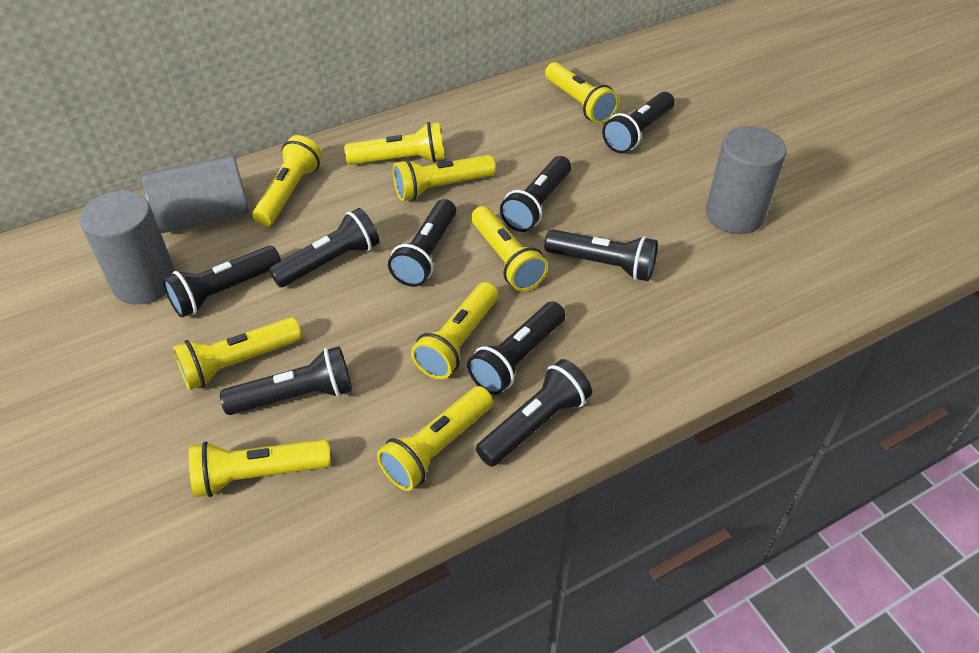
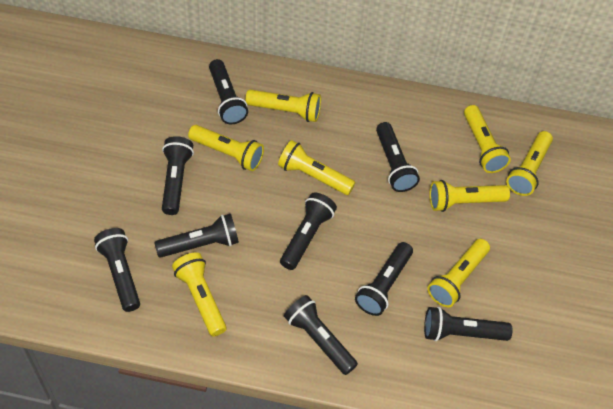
grey cylinder: [80,191,175,304] [142,155,250,233] [706,126,787,234] = 3 -> none = 0
yellow flashlight: [173,317,302,390] [189,439,331,497] [252,135,322,226] [344,122,445,165] [377,386,493,491] [393,155,496,201] [411,282,498,379] [471,206,548,291] [545,62,619,124] = 9 -> [172,252,227,337] [188,125,264,171] [245,89,321,122] [278,140,355,195] [427,239,490,307] [429,180,510,212] [464,105,511,173] [506,131,553,196] = 8

